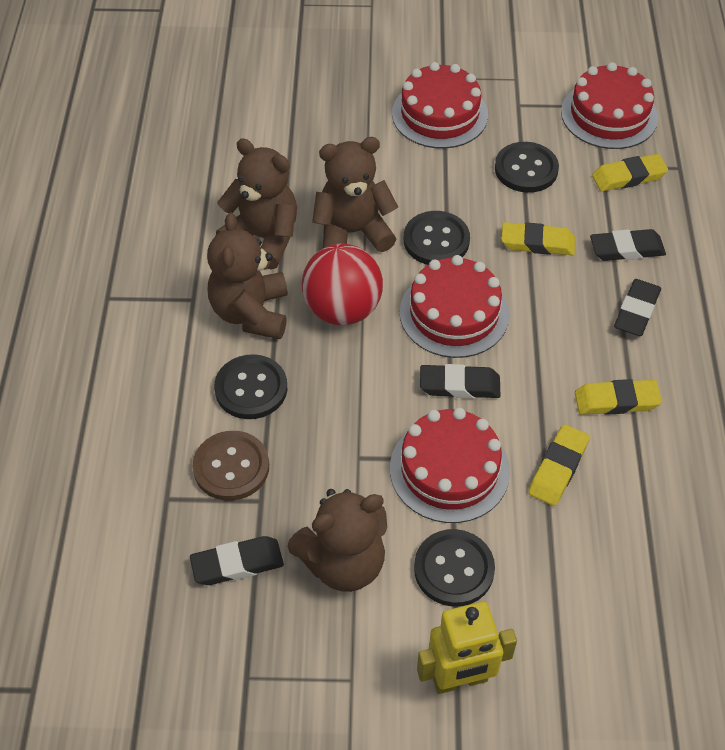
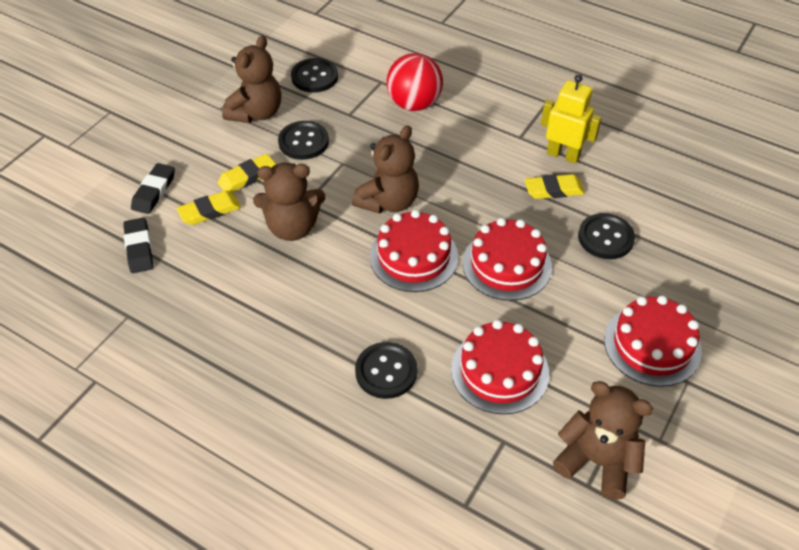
black eraser: [190,536,284,585] [420,364,500,399] [590,229,666,261] [614,279,661,336] = 4 -> [123,218,153,273] [131,163,175,214] = 2
brown button: [192,431,269,501] = 1 -> none = 0
yellow eraser: [501,222,575,255] [528,424,590,506] [575,379,662,415] [592,154,668,192] = 4 -> [177,191,241,225] [218,154,276,193] [525,174,585,199] = 3

